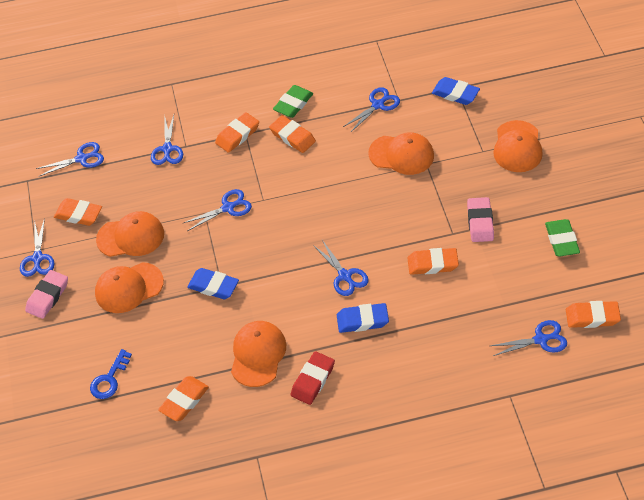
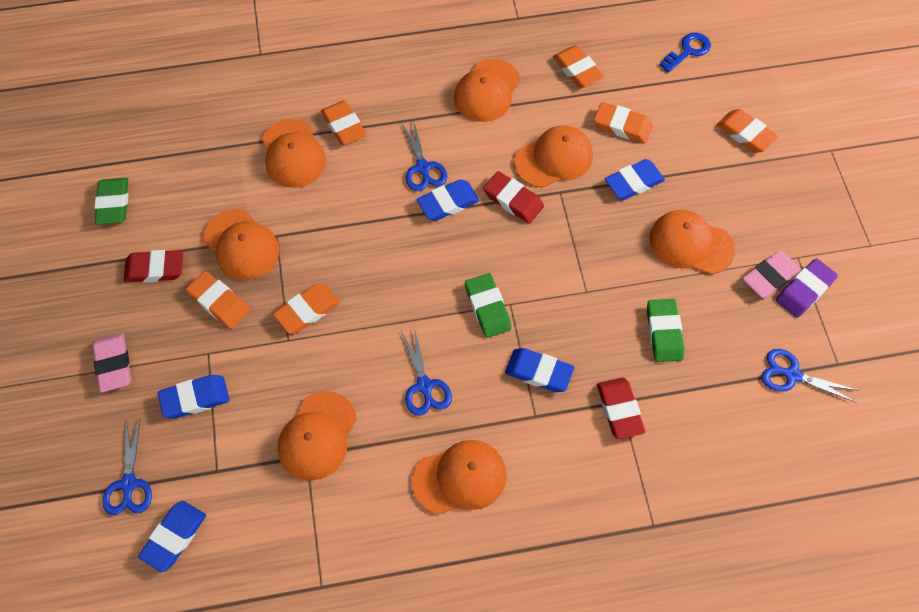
blue eraser: [187,268,239,299] [337,303,389,333] [432,77,480,105] = 3 -> [138,501,206,572] [158,375,230,418] [417,179,480,221] [505,348,574,392] [605,159,665,200] = 5
blue scissors: [20,218,55,277] [36,142,104,177] [151,115,183,165] [184,189,252,231] [313,240,369,296] [343,87,400,133] [490,320,567,356] = 7 -> [103,420,152,515] [401,327,452,416] [402,119,447,191] [761,349,859,403] = 4
green eraser: [273,85,313,118] [545,219,580,257] = 2 -> [94,178,129,225] [465,273,512,338] [647,299,684,362] = 3
orange cap: [95,262,164,313] [96,211,164,257] [231,321,286,387] [368,132,434,175] [493,120,543,172] = 5 -> [203,209,279,280] [262,119,326,188] [278,391,357,480] [412,440,507,515] [454,59,520,122] [514,125,593,188] [649,210,735,275] = 7
purple eraser: none = 0 -> [776,258,838,318] = 1
red eraser: [291,351,335,405] = 1 -> [123,250,183,283] [483,171,544,224] [597,378,645,439] = 3

